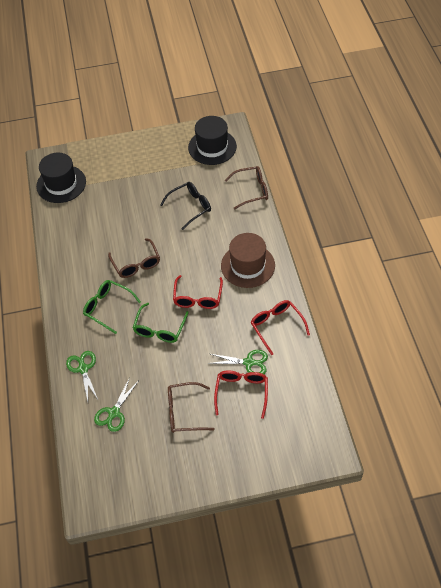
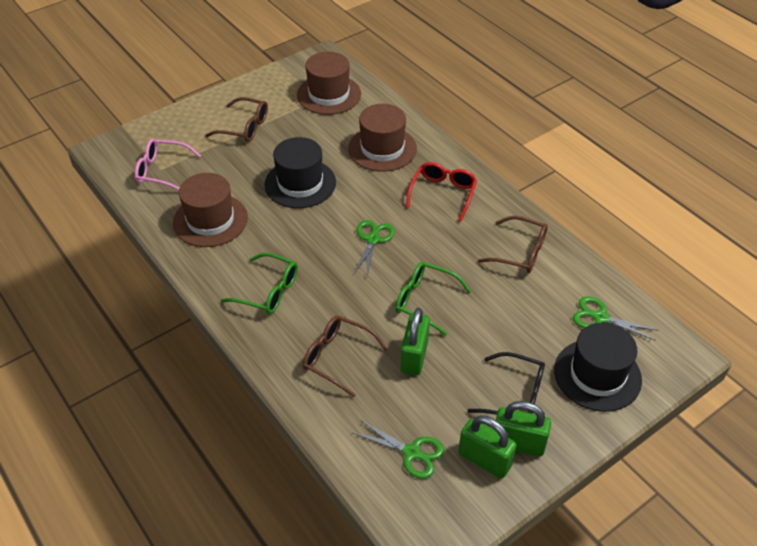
brown hat: [221,233,275,288] = 1 -> [173,173,248,247] [297,52,361,115] [348,104,417,172] = 3
green padlock: none = 0 -> [401,308,430,376] [458,415,517,479] [496,401,551,457] = 3
pink glasses: none = 0 -> [134,138,201,191] = 1
red glasses: [173,275,223,309] [214,370,268,419] [251,300,310,355] = 3 -> [406,162,477,221] = 1

